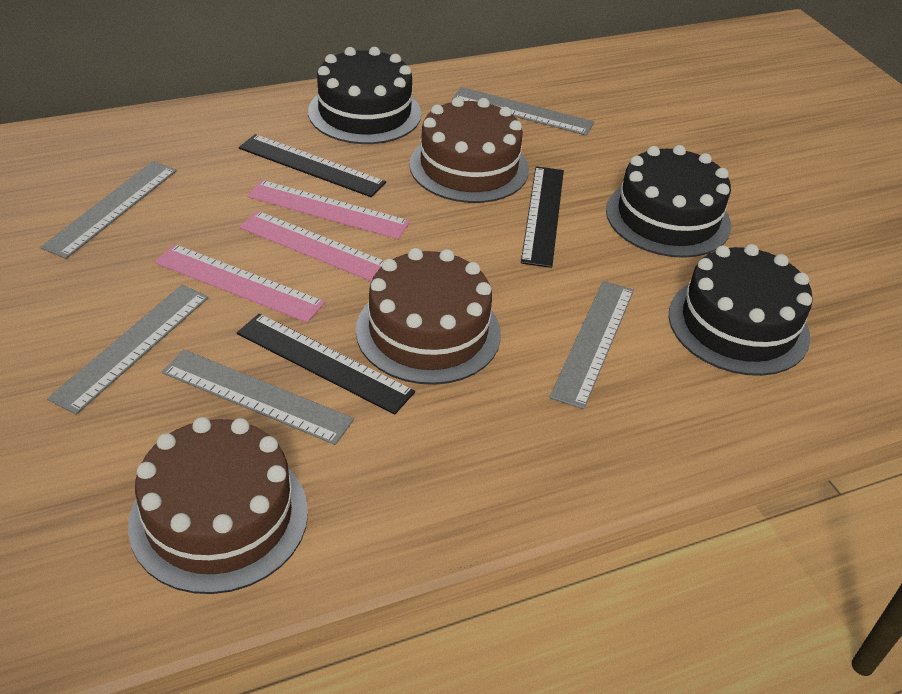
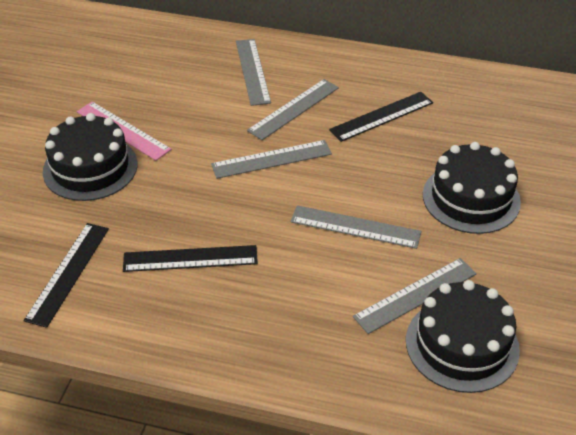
brown cake: [128,417,308,594] [356,248,501,385] [409,97,529,203] = 3 -> none = 0
pink ruler: [155,244,325,323] [239,211,384,281] [247,180,410,239] = 3 -> [77,102,172,161] = 1

